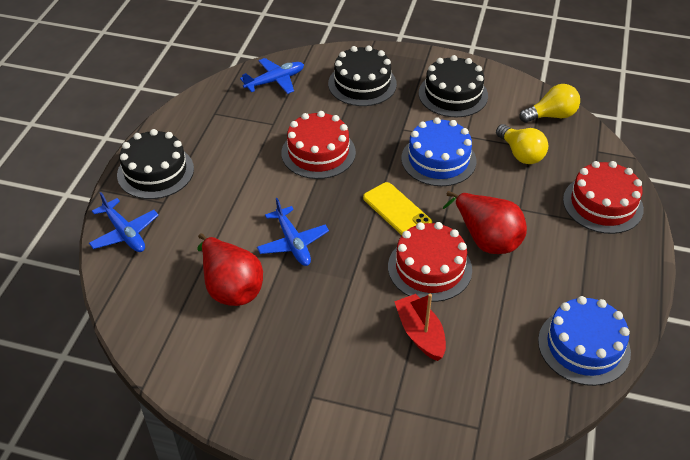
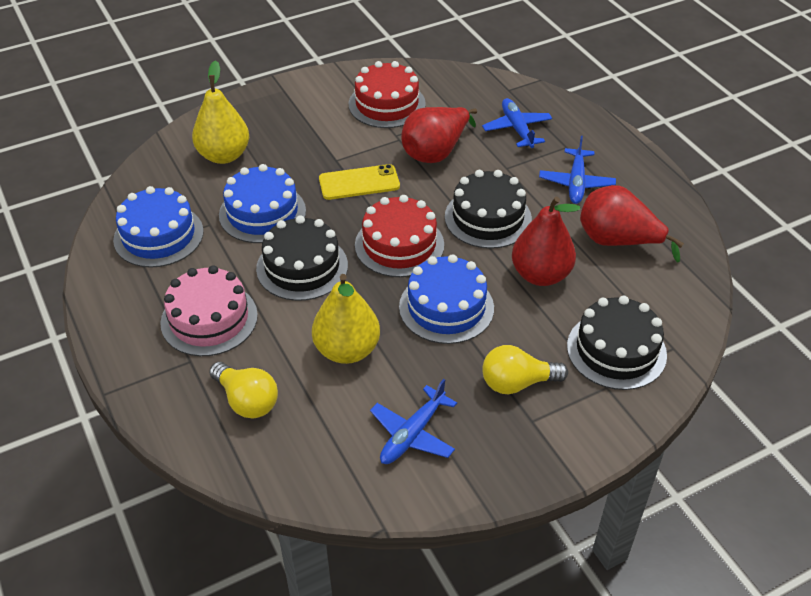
blue cake: [401,117,476,186] [538,296,631,386] = 2 -> [113,186,204,268] [219,164,306,243] [399,254,494,344] = 3
pink cake: none = 0 -> [160,265,258,356] = 1
red boat: [394,294,446,361] = 1 -> none = 0
red cake: [281,111,356,179] [388,222,472,302] [563,161,644,234] = 3 -> [349,61,426,128] [355,195,444,277] = 2
red pear: [197,233,263,306] [442,191,527,254] = 2 -> [401,107,477,163] [512,197,580,286] [580,185,684,262] = 3
yellow pear: none = 0 -> [192,60,249,164] [312,274,380,364] = 2

